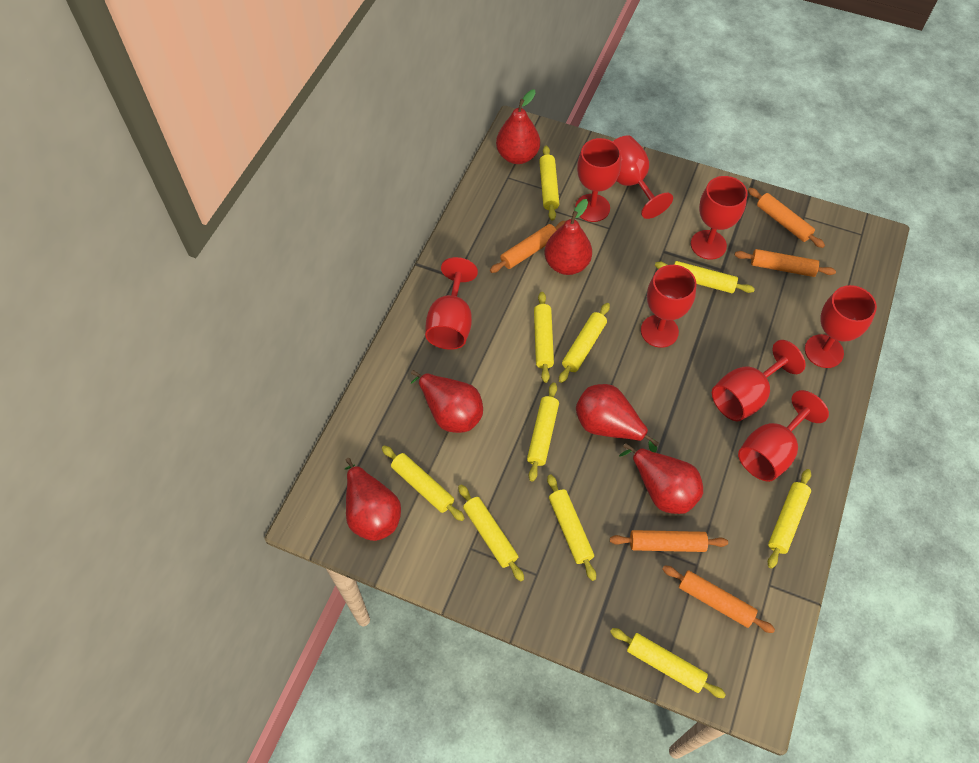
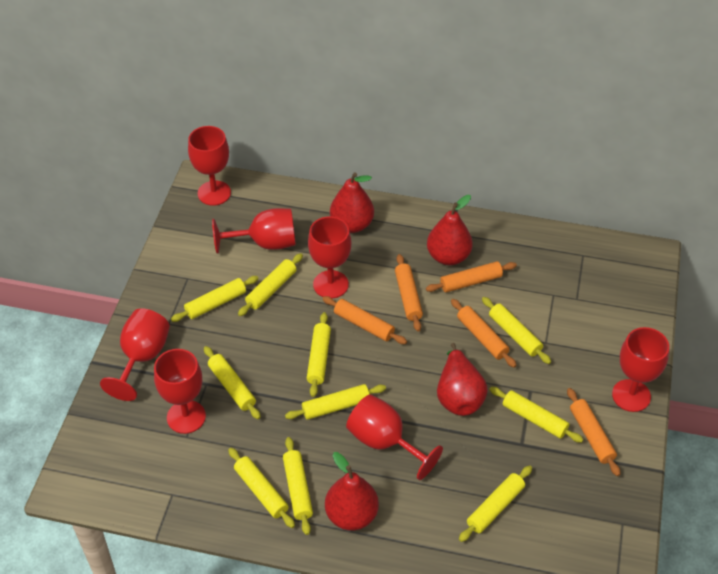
red goblet: [425,257,478,350] [575,138,621,222] [613,135,673,219] [641,265,697,348] [691,176,748,260] [712,340,805,422] [738,390,829,482] [805,285,877,368] = 8 -> [100,308,170,401] [154,349,206,434] [188,126,231,206] [212,208,296,254] [308,216,351,299] [346,394,443,480] [612,327,669,412] = 7
red pear: [345,458,401,541] [410,370,483,433] [496,89,540,164] [545,199,592,275] [576,384,659,453] [619,443,703,514] = 6 -> [325,452,379,531] [330,172,374,233] [427,195,473,265] [437,343,488,416] = 4

